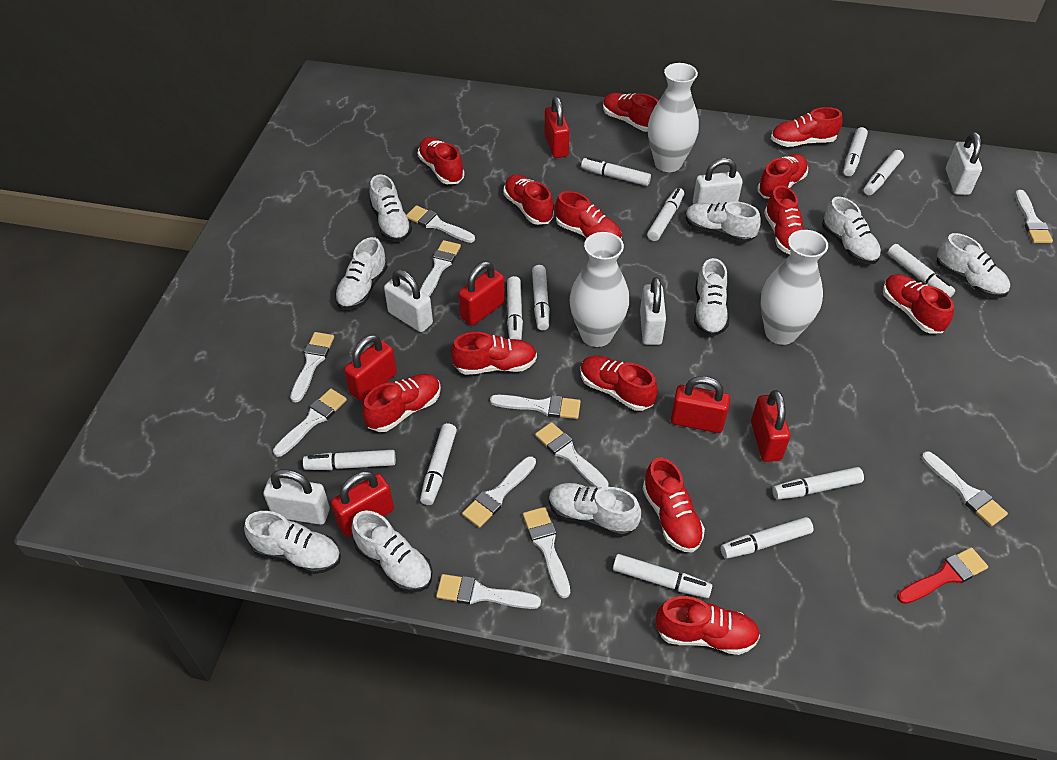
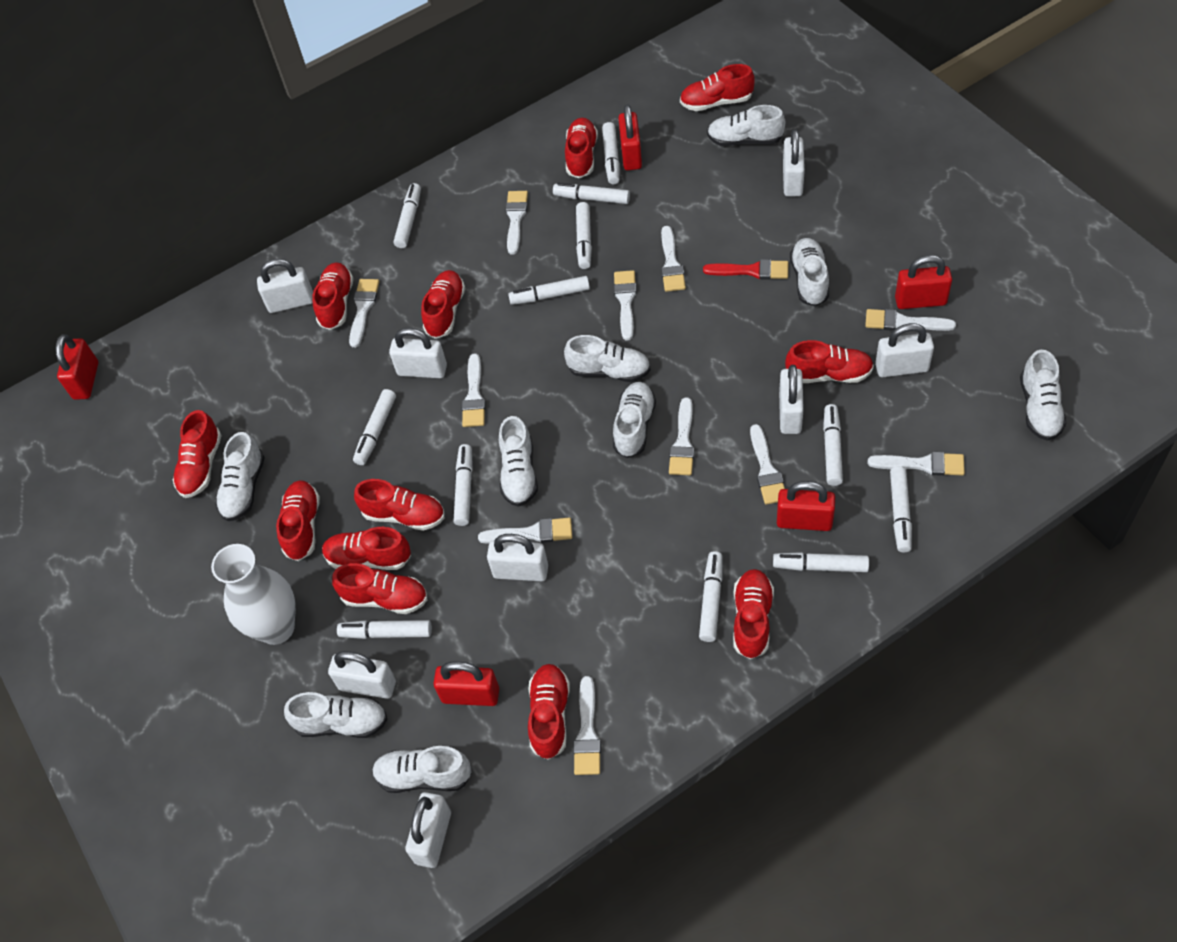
red padlock: [331,471,394,537] [344,334,397,402] [459,261,505,326] [544,97,570,158] [671,376,730,433] [751,390,790,462] = 6 -> [55,334,98,400] [433,661,499,706] [618,104,642,170] [777,481,835,531] [895,255,952,309] = 5
red shoe: [362,374,441,432] [417,137,465,184] [451,332,537,375] [504,174,554,225] [555,191,622,239] [580,356,658,411] [603,93,658,132] [643,457,705,552] [655,596,760,655] [757,154,808,199] [764,185,805,255] [771,107,843,147] [883,274,954,334] = 13 -> [173,410,222,498] [276,480,320,561] [312,263,354,330] [322,527,411,570] [332,563,428,614] [354,479,445,531] [421,270,465,339] [528,664,570,760] [565,118,598,178] [680,64,754,111] [733,569,774,659] [785,340,874,383] = 12
white padlock: [263,469,330,525] [384,269,433,332] [640,277,666,345] [693,158,743,204] [946,132,982,195] = 5 -> [257,259,313,313] [328,651,396,699] [389,328,447,378] [405,792,451,868] [487,534,548,581] [779,365,804,434] [783,129,805,197] [875,323,934,377] = 8
white vase: [570,232,629,347] [648,63,699,172] [761,230,828,345] = 3 -> [211,544,296,645] = 1

